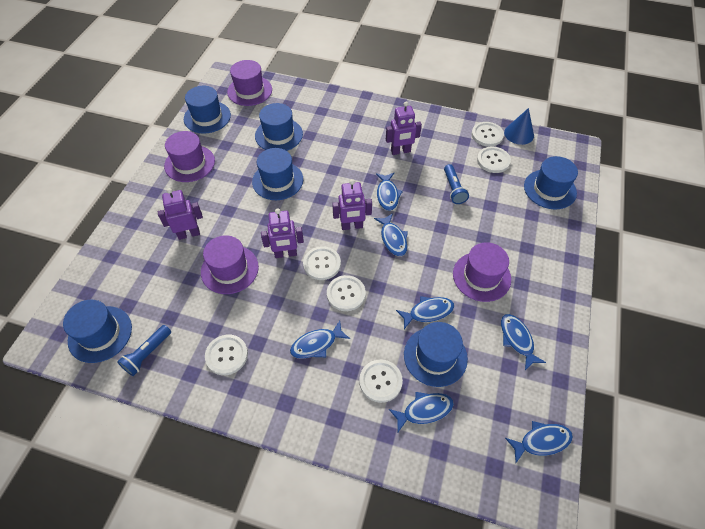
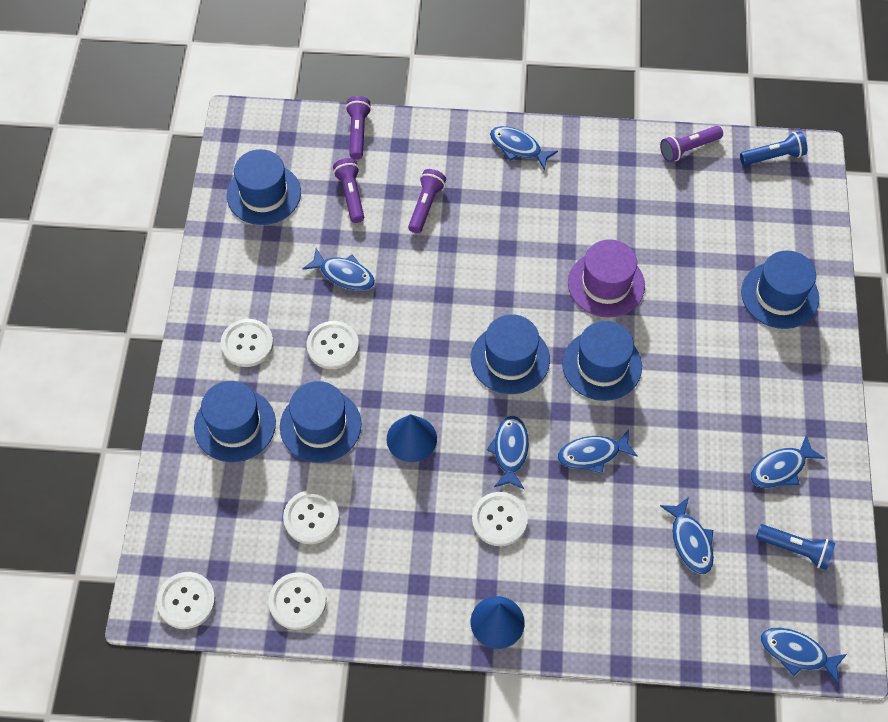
blue cone: [504,108,534,145] = 1 -> [387,414,437,462] [471,596,525,649] = 2
purple flashlight: none = 0 -> [333,158,364,223] [345,96,371,160] [408,169,446,233] [660,126,723,162] = 4
purple hat: [164,131,215,182] [201,235,259,294] [227,60,272,106] [453,242,511,302] = 4 -> [568,239,645,318] = 1
purple robot: [158,188,203,240] [261,208,304,258] [332,179,372,230] [386,102,422,155] = 4 -> none = 0

